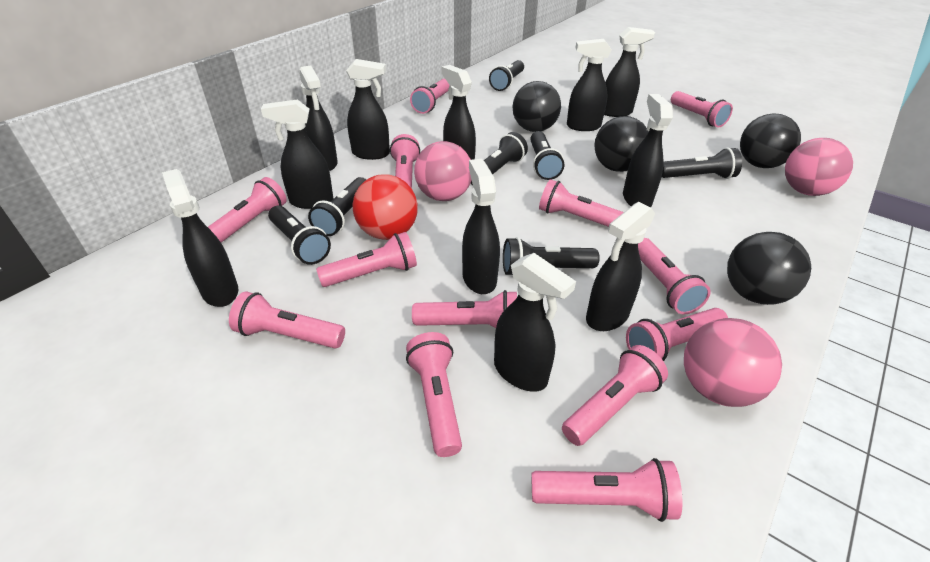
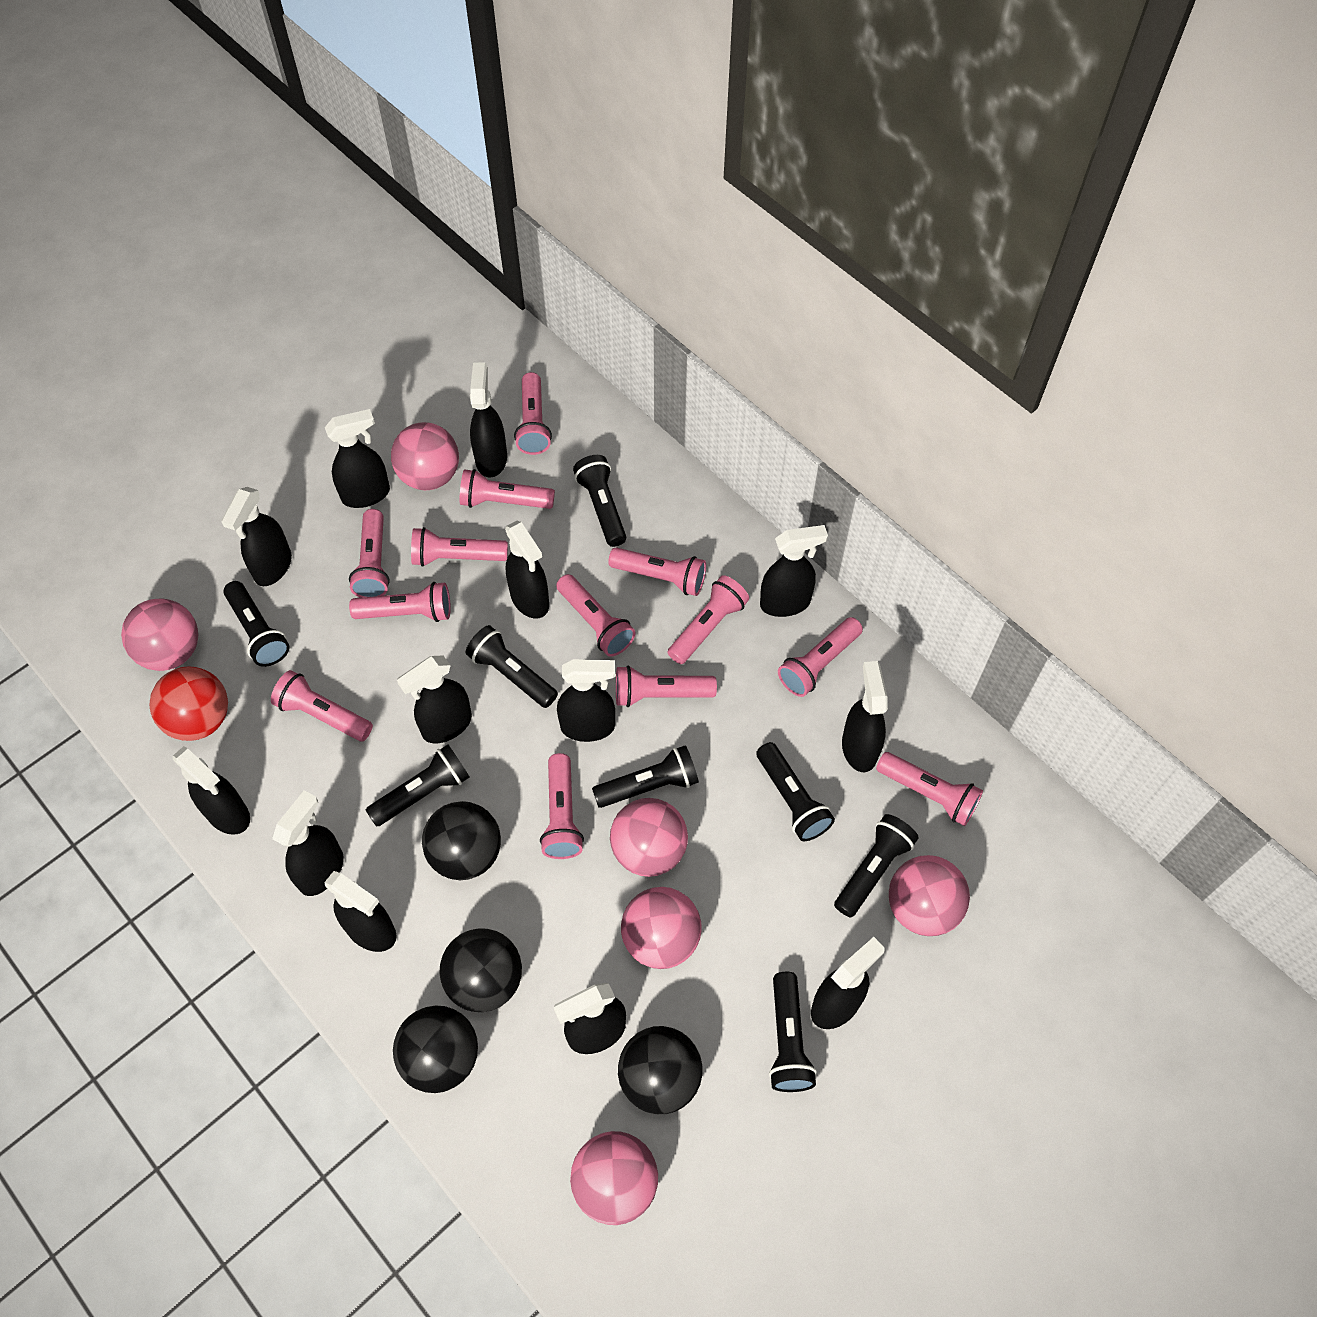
black flashlight: [268,205,331,265] [308,177,366,236] [470,132,528,185] [489,60,524,91] [503,237,600,275] [530,131,564,180] [662,147,742,179] = 7 -> [223,581,289,667] [366,745,469,827] [466,625,558,708] [573,455,626,547] [592,745,699,808] [756,742,835,841] [769,972,817,1092] [834,814,919,918] = 8
black spray bottle: [162,169,238,307] [261,99,334,209] [300,65,338,171] [346,59,390,160] [441,65,476,160] [462,159,500,294] [494,253,576,392] [567,39,612,131] [586,202,655,331] [604,27,655,117] [623,94,673,207] = 11 -> [173,746,250,835] [221,487,292,586] [272,790,344,896] [324,871,397,952] [325,409,390,508] [397,656,472,744] [470,363,507,478] [505,521,549,619] [553,983,626,1054] [557,659,616,742] [760,525,828,617] [811,937,885,1029] [842,661,888,772] = 13
pink ball: [414,141,472,201] [684,318,782,407] [785,138,853,196] = 3 -> [121,598,198,671] [391,422,459,490] [570,1131,658,1225] [610,798,688,877] [621,887,702,969] [889,855,970,936] = 6

